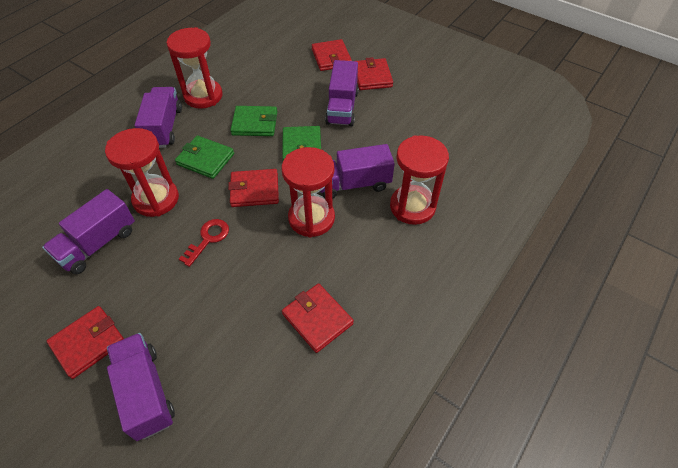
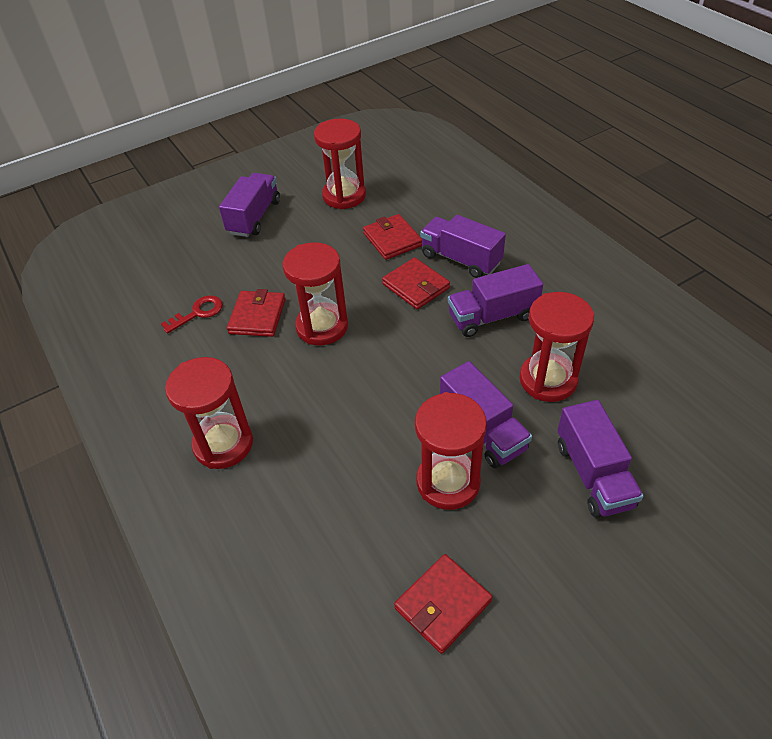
green wallet: [175,136,234,179] [230,106,277,136] [282,126,321,160] = 3 -> none = 0
red hourglass: [105,128,179,217] [166,27,222,109] [282,147,335,237] [390,135,449,225] = 4 -> [165,357,253,469] [283,242,348,345] [314,118,366,209] [415,392,487,510] [520,292,594,402] = 5
red wallet: [47,306,124,379] [228,169,279,207] [282,283,354,353] [312,39,352,71] [357,57,393,90] = 5 -> [227,289,286,337] [363,214,422,260] [382,258,450,309] [394,554,492,654] = 4

